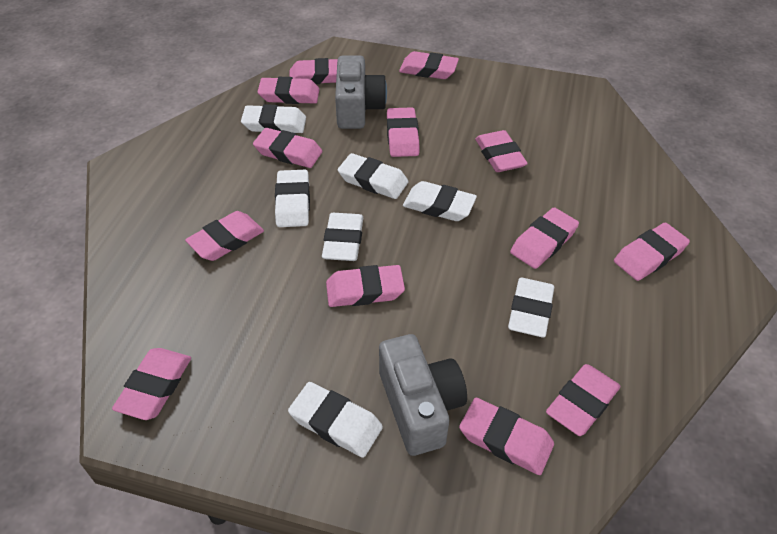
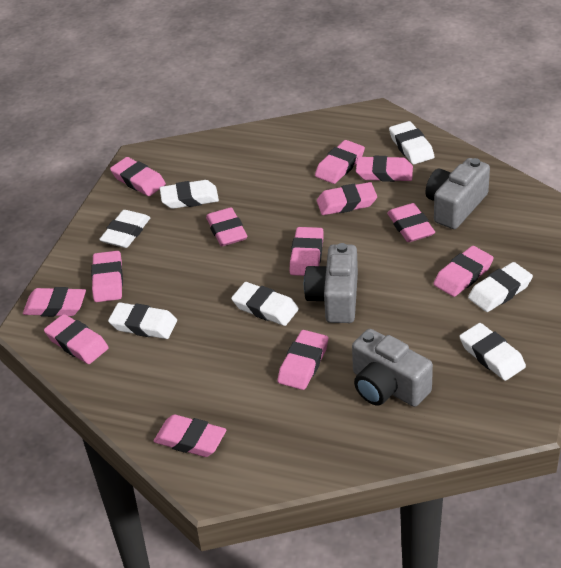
grey camera: [335,55,387,129] [379,334,467,456] = 2 -> [304,243,358,323] [352,329,433,407] [426,158,490,229] = 3

